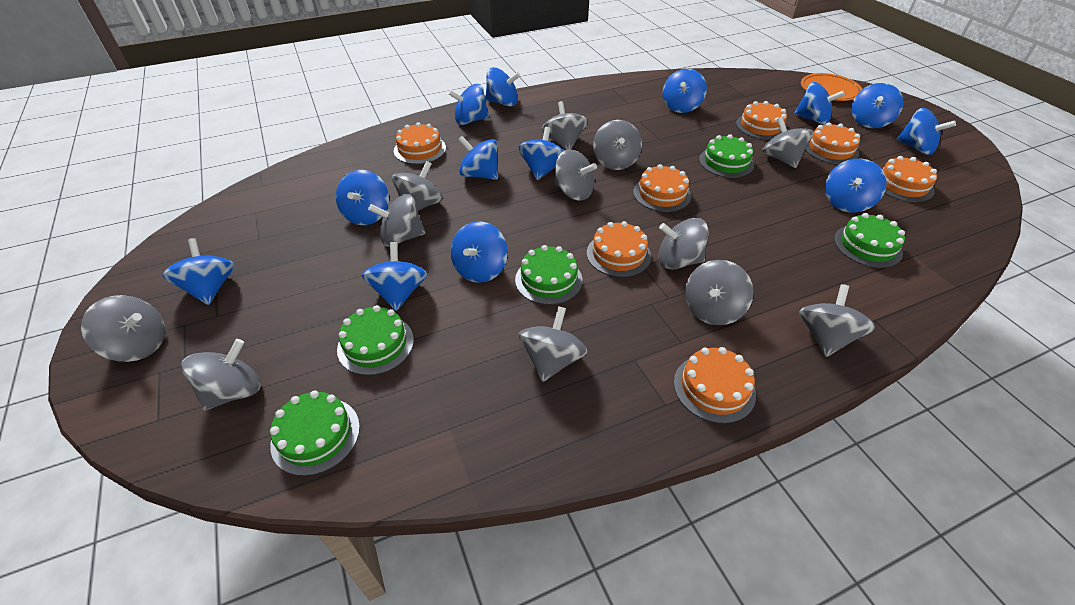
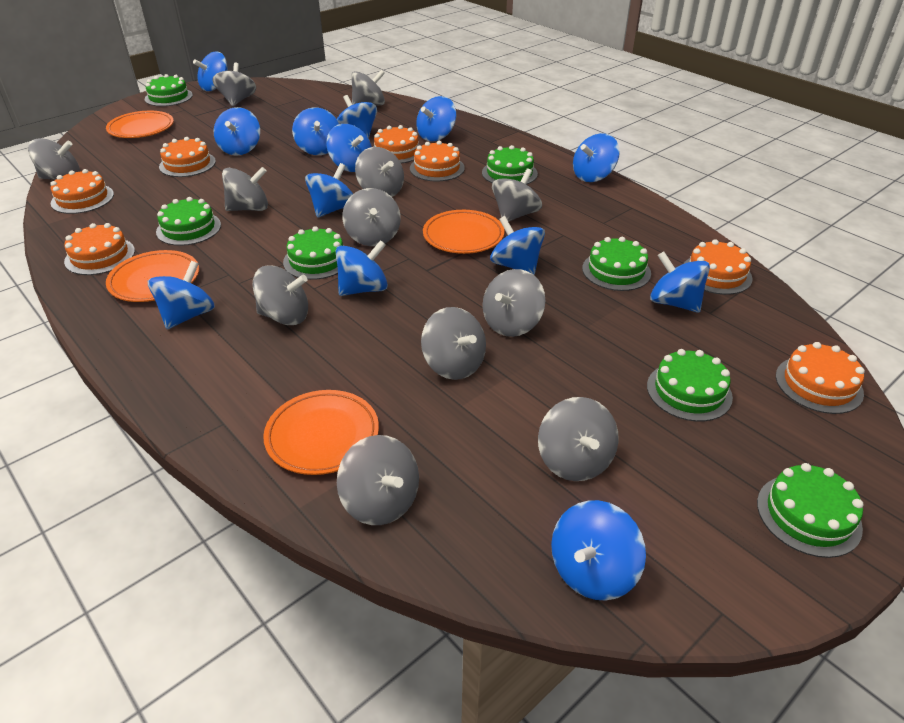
green cake: [270,390,360,476] [337,305,414,376] [515,245,583,305] [699,134,754,178] [834,213,905,268] = 5 -> [145,74,193,106] [156,197,221,246] [283,226,343,280] [482,145,538,185] [582,237,651,291] [647,349,733,422] [757,463,864,558] = 7
orange plate: [801,73,862,101] = 1 -> [106,111,174,138] [106,250,199,302] [263,390,379,475] [423,210,505,254] = 4

